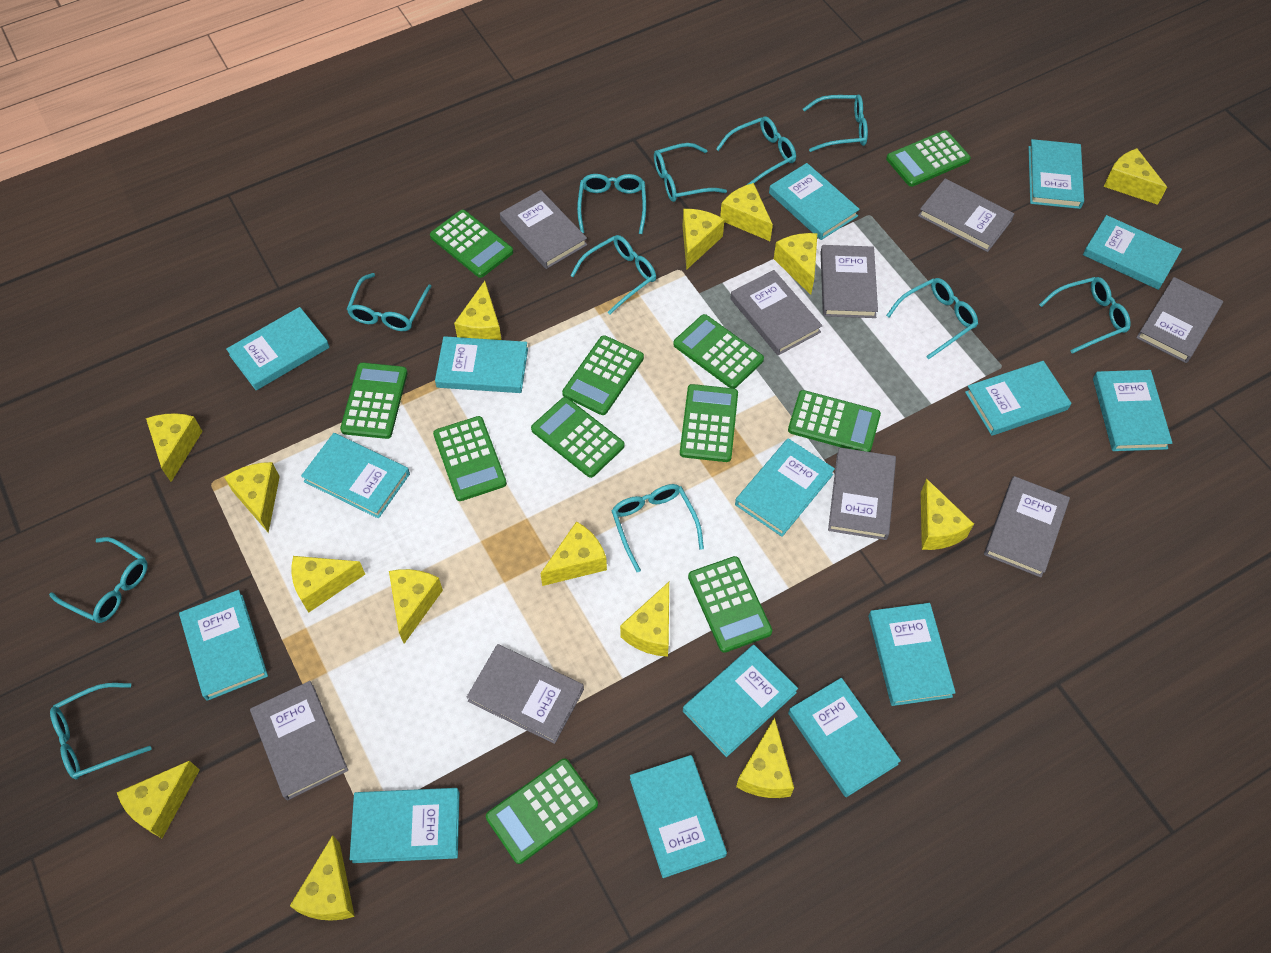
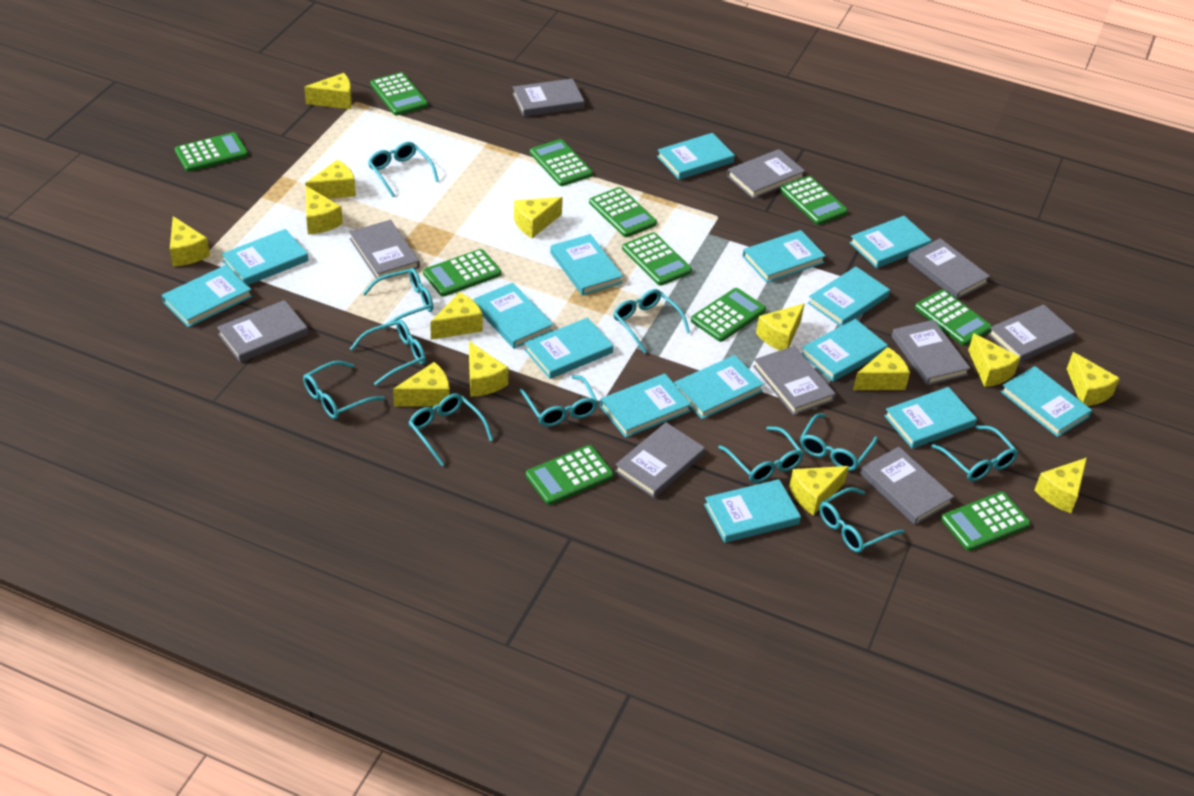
grey book: [250,681,348,800] [466,644,584,744] [500,190,587,269] [730,270,822,355] [821,245,878,318] [828,447,896,540] [918,179,1014,252] [984,476,1070,577] [1136,277,1223,363] = 9 -> [217,300,308,363] [349,220,420,279] [512,78,584,117] [615,422,705,498] [727,149,805,199] [753,346,836,415] [860,447,954,525] [892,320,970,385] [907,238,990,299] [988,304,1075,362] = 10
yellow cheese: [117,761,199,838] [146,413,203,482] [224,462,280,533] [290,835,355,921] [292,556,365,613] [389,569,443,644] [454,281,502,340] [540,521,607,586] [620,582,669,657] [683,209,724,270] [720,183,773,241] [736,717,794,798] [774,233,817,295] [921,479,974,550] [1103,148,1167,205] = 15 -> [170,216,210,266] [304,73,352,109] [305,159,356,199] [306,186,343,234] [393,362,450,407] [430,292,483,340] [469,341,509,397] [514,197,563,238] [756,303,805,351] [789,466,849,516] [853,347,910,390] [968,333,1021,387] [1035,457,1087,513] [1067,352,1120,406] = 14

